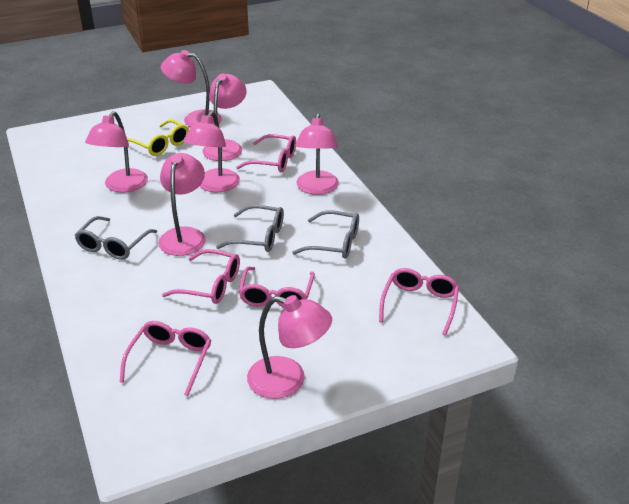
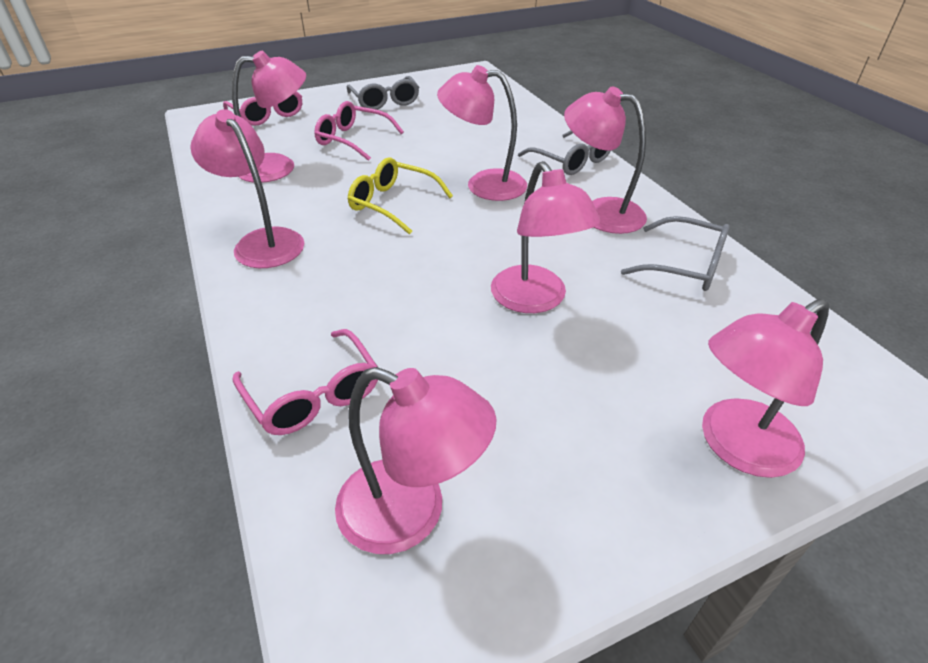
pink glasses: [120,321,211,396] [162,249,240,304] [236,134,296,172] [239,267,315,308] [379,268,459,336] = 5 -> [223,91,302,126] [232,329,378,435] [314,101,404,161] = 3

